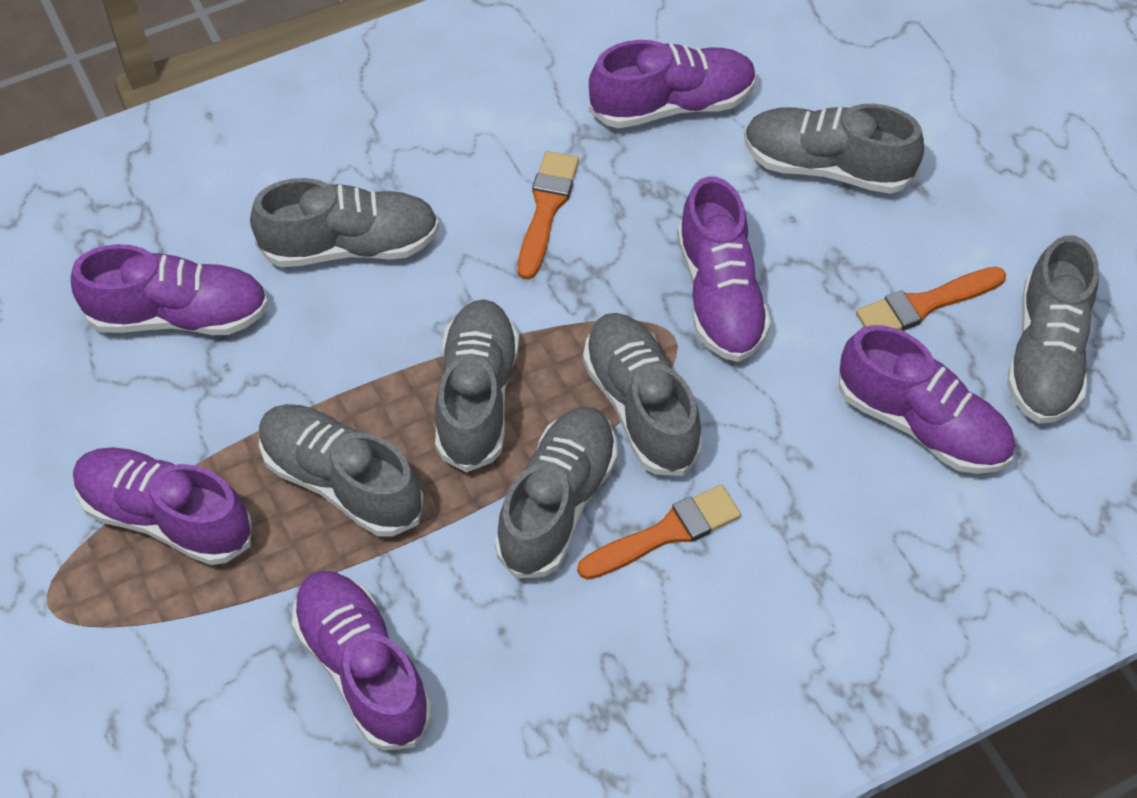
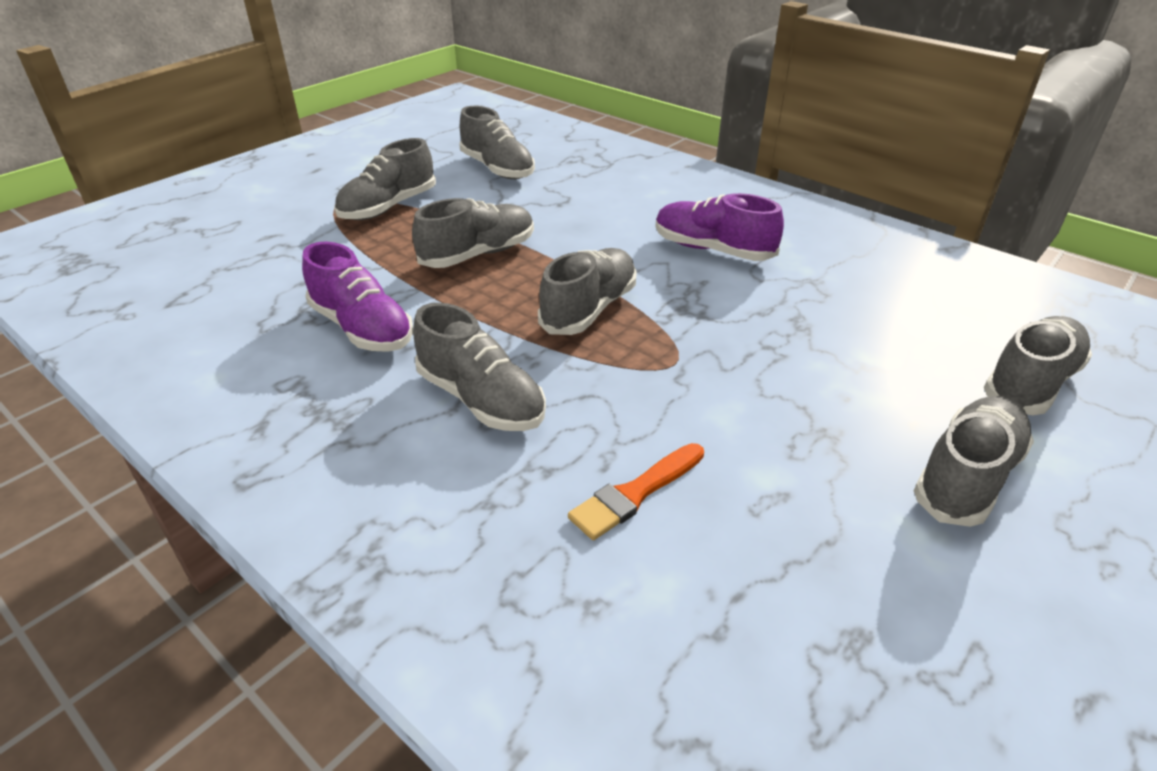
orange brush: [518,151,579,280] [577,485,741,580] [856,267,1006,331] = 3 -> [568,443,704,540] = 1
purple shoe: [71,244,269,335] [73,447,252,565] [292,571,432,750] [589,40,757,128] [677,176,771,362] [839,325,1015,474] = 6 -> [302,242,413,352] [655,193,784,261] = 2

